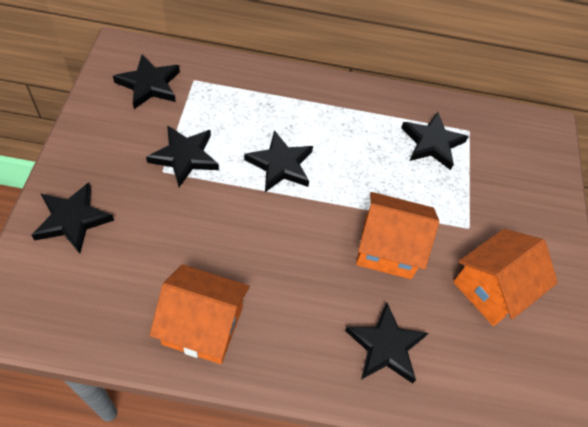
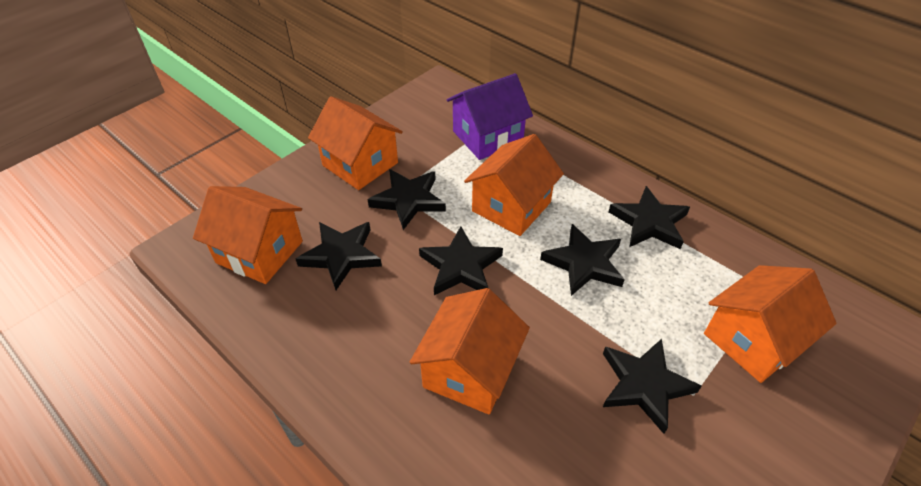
orange house: [150,264,250,364] [356,192,440,279] [453,229,558,326] = 3 -> [193,186,303,284] [308,96,403,190] [410,288,530,415] [464,134,564,236] [704,265,837,383] = 5
purple house: none = 0 -> [447,73,533,160] = 1

